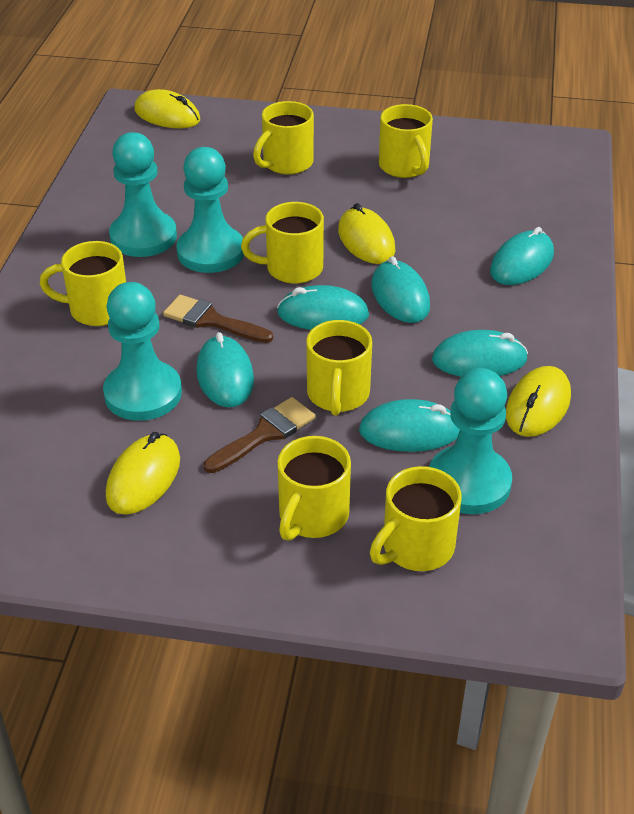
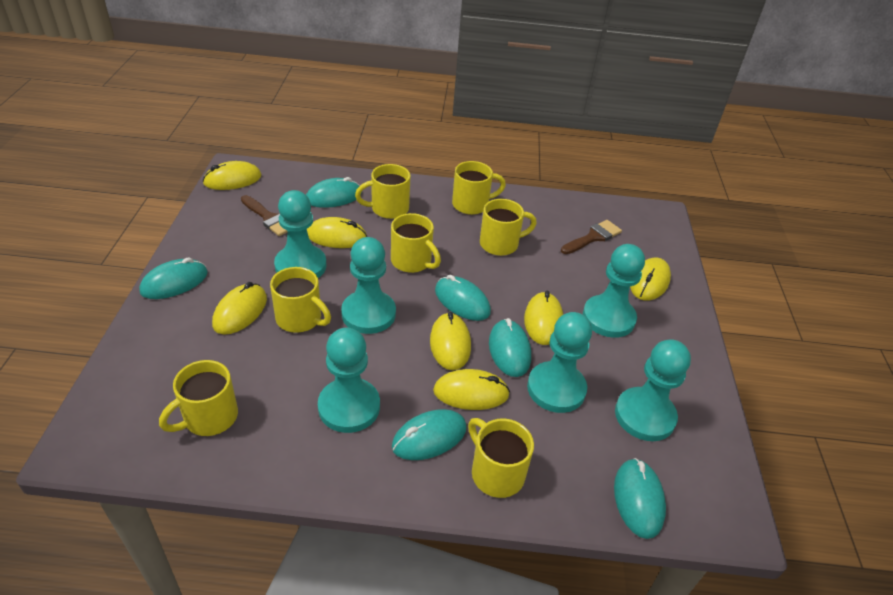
turquoise pawn: [103,282,182,421] [109,132,177,257] [176,147,244,273] [429,368,512,514] = 4 -> [274,190,327,278] [318,328,380,433] [341,237,396,334] [527,312,592,413] [583,244,645,338] [615,339,691,441] = 6
yellow mouse: [106,432,180,515] [135,89,200,128] [338,203,395,264] [506,366,571,437] = 4 -> [203,161,261,190] [212,282,267,335] [307,217,368,248] [430,312,471,370] [433,369,510,410] [524,291,563,345] [630,258,671,301] = 7

